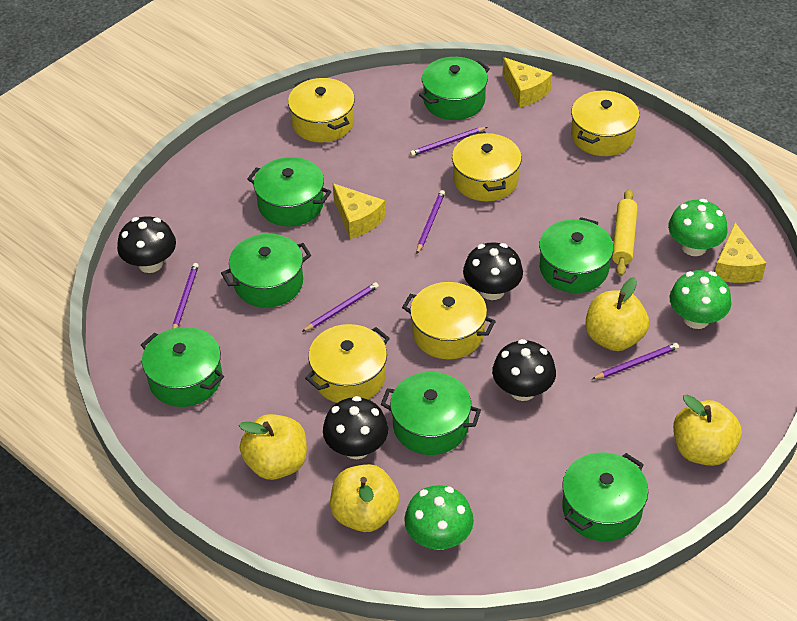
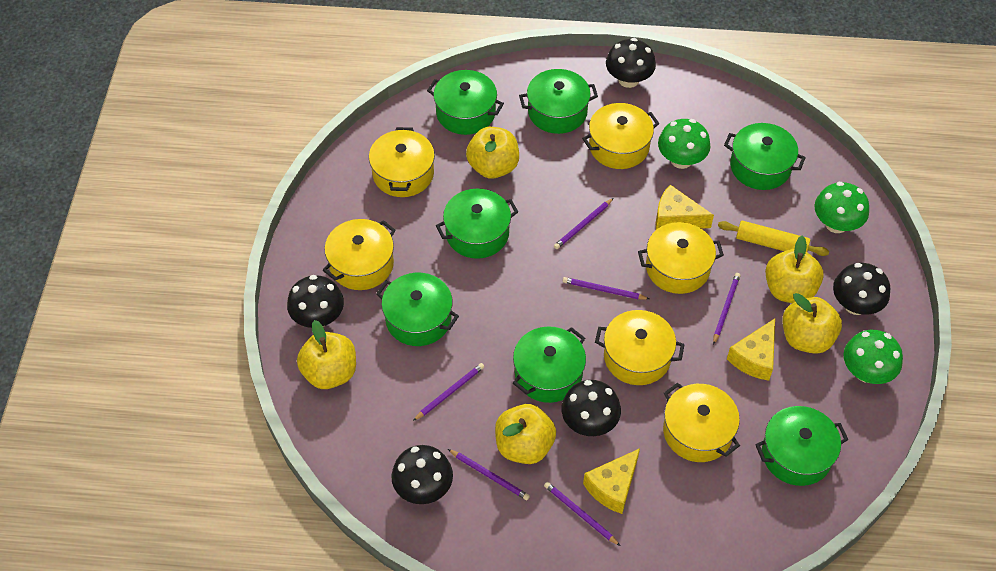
black mushroom: [117,216,176,273] [323,396,388,459] [463,242,523,300] [492,339,556,401] = 4 -> [287,275,344,328] [391,445,453,504] [561,380,621,436] [606,38,656,88] [833,263,890,315] = 5
purple pencil: [172,263,199,329] [302,282,379,332] [410,127,487,156] [417,190,445,254] [592,343,679,379] = 5 -> [413,363,484,421] [448,449,530,500] [544,482,620,546] [554,198,613,249] [563,277,649,299] [713,273,741,345] = 6
yellow apple: [239,414,307,480] [330,464,399,532] [585,277,649,351] [673,394,742,466] = 4 -> [297,320,356,389] [466,127,519,179] [495,404,556,464] [765,236,824,303] [783,293,842,354] = 5
yellow pot: [288,78,355,143] [305,324,390,403] [402,282,496,359] [452,131,522,201] [571,90,639,156] = 5 -> [323,219,396,290] [369,127,435,197] [582,103,659,169] [595,310,685,385] [638,222,724,294] [663,383,740,462] = 6

